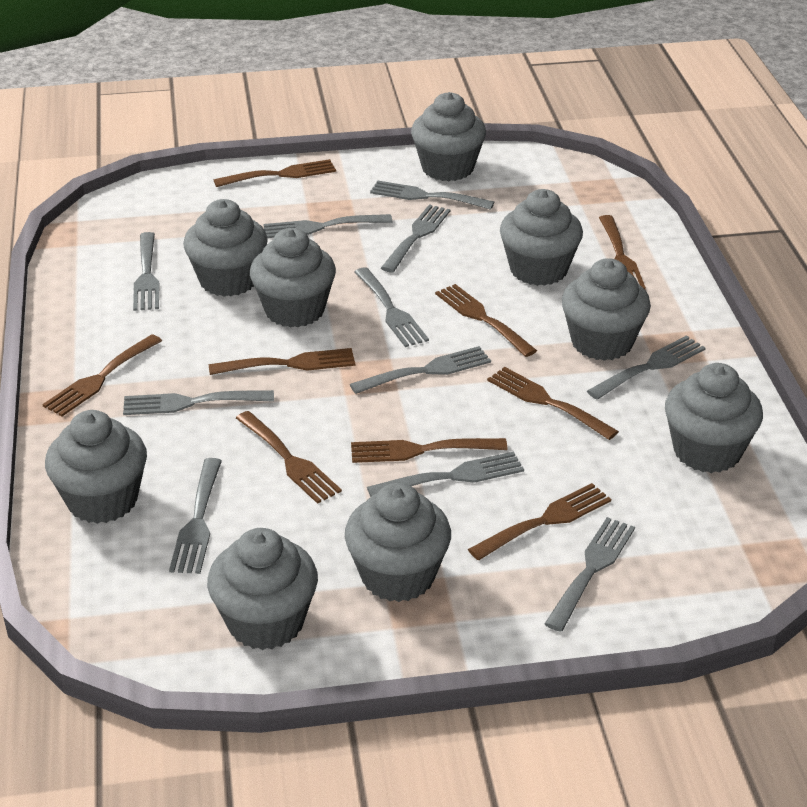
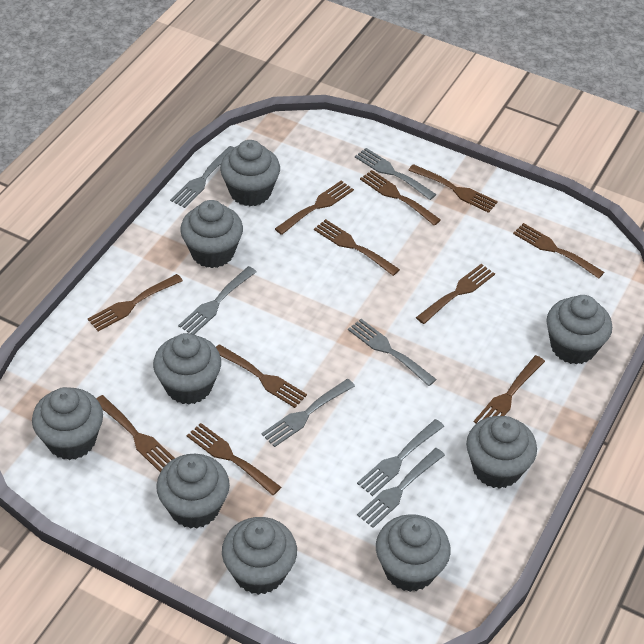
brown fork: [42,334,162,416] [209,348,355,375] [214,159,336,187] [236,411,342,504] [351,438,507,463] [435,284,537,357] [468,483,611,560] [487,367,619,440] [599,215,646,290] = 9 -> [88,274,183,331] [96,395,175,472] [187,423,281,495] [216,344,307,408] [275,180,354,235] [314,219,400,276] [360,170,441,226] [408,164,498,213] [416,264,495,324] [474,355,545,423] [513,223,604,279] = 11
grey fork: [123,390,274,415] [133,232,159,311] [169,458,222,574] [263,214,392,238] [350,346,491,394] [354,267,429,347] [367,452,524,497] [370,181,494,210] [381,204,451,272] [545,517,635,632] [587,335,706,400] = 11 -> [170,146,234,208] [178,266,257,335] [261,379,355,447] [348,319,437,386] [355,148,436,200] [357,419,444,496] [357,448,445,528] = 7

